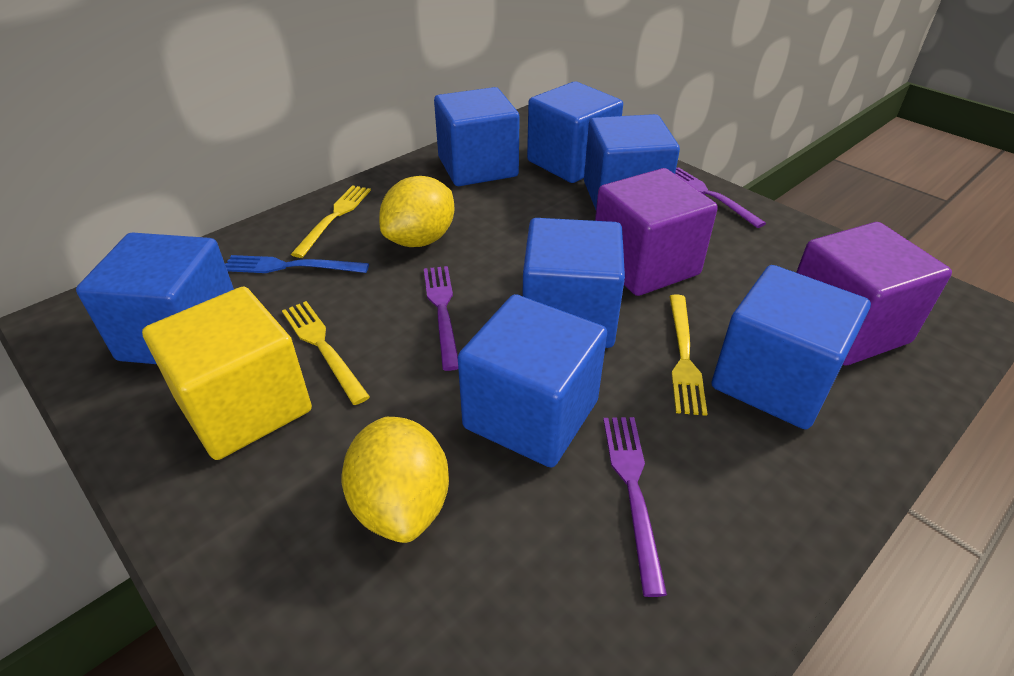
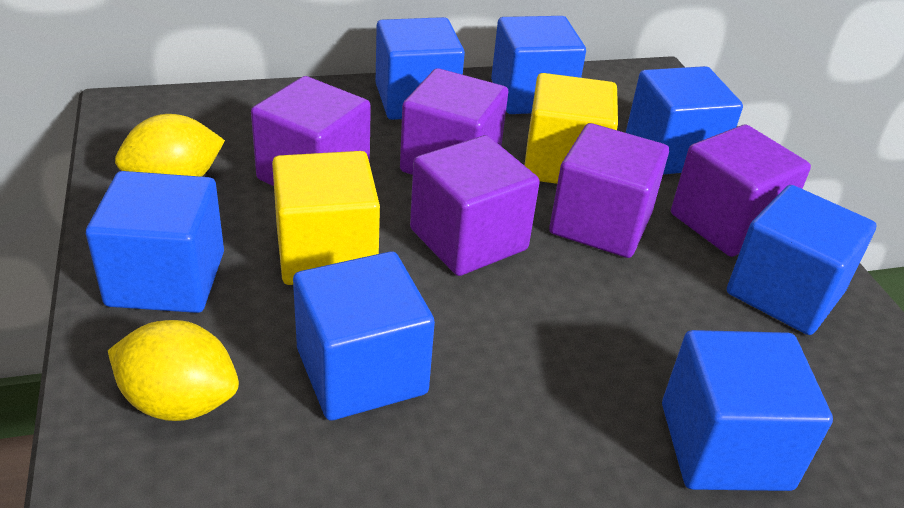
blue fork: [225,255,369,273] = 1 -> none = 0
purple cube: [595,168,718,296] [796,222,952,366] = 2 -> [251,76,371,186] [400,68,508,175] [410,135,540,276] [549,123,669,258] [671,124,811,257] = 5
purple fork: [424,266,458,371] [603,417,667,597] [675,167,766,228] = 3 -> none = 0
yellow cube: [142,286,312,460] = 1 -> [272,151,380,285] [524,73,618,184] = 2
yellow fork: [282,301,370,405] [291,185,371,258] [669,294,708,416] = 3 -> none = 0

